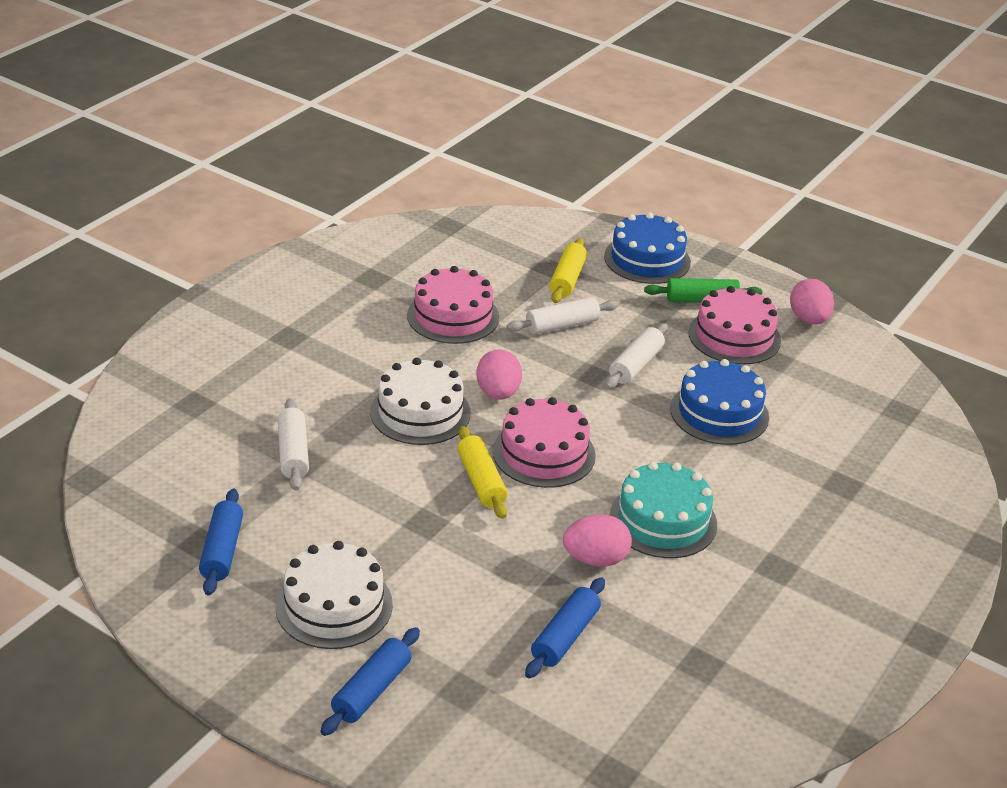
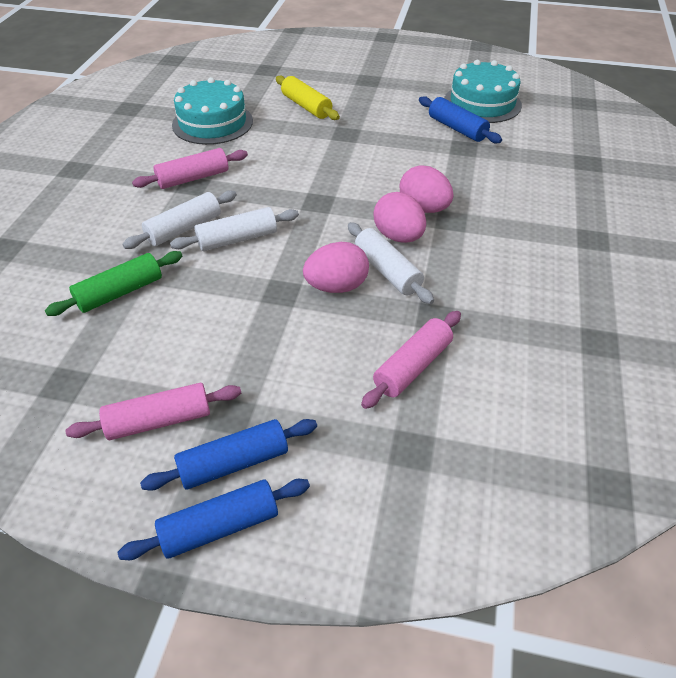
blue cake: [604,212,691,284] [670,359,769,445] = 2 -> none = 0
pink cake: [407,266,499,344] [493,397,596,488] [688,286,781,365] = 3 -> none = 0
pink rolling pin: none = 0 -> [65,383,241,440] [132,148,248,189] [361,311,461,409] = 3
turquoise cake: [610,462,717,558] = 1 -> [172,77,253,145] [444,60,522,123] = 2
white cake: [276,541,393,649] [370,358,471,445] = 2 -> none = 0
yellow rolling pin: [457,426,508,519] [549,238,587,303] = 2 -> [276,76,340,120] = 1

